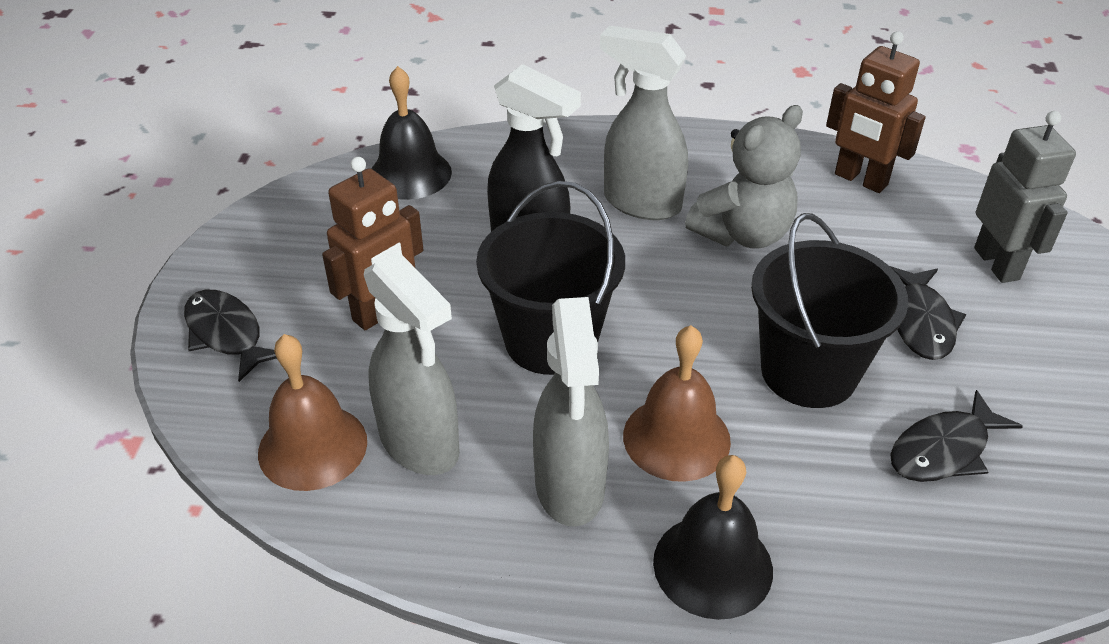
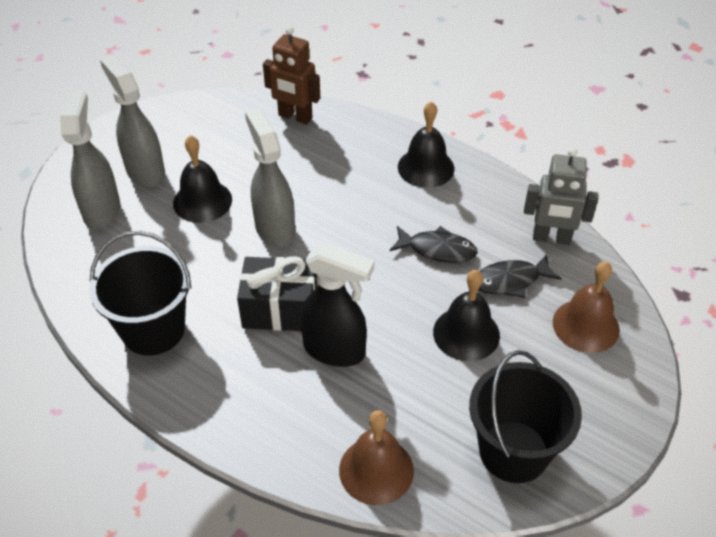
black bell: [371,66,452,200] [653,455,773,620] = 2 -> [173,135,232,223] [398,102,454,188] [433,270,500,361] = 3
black fish: [184,290,277,382] [890,266,966,360] [890,390,1023,482] = 3 -> [390,226,478,263] [478,254,562,298] = 2
black gift: none = 0 -> [237,256,317,331] = 1
brown robot: [322,157,423,330] [826,31,926,193] = 2 -> [263,26,320,125] = 1
grey teddy bear: [685,105,803,249] = 1 -> none = 0

